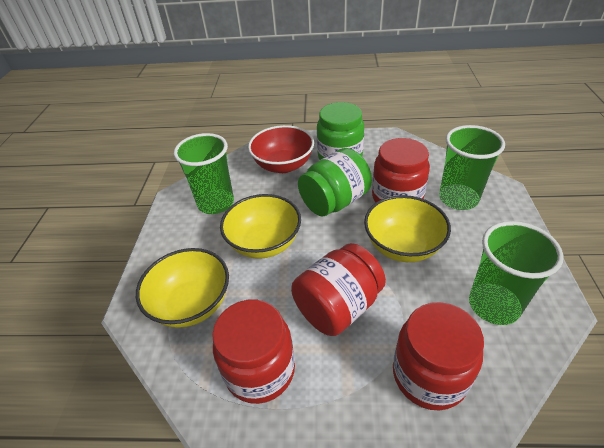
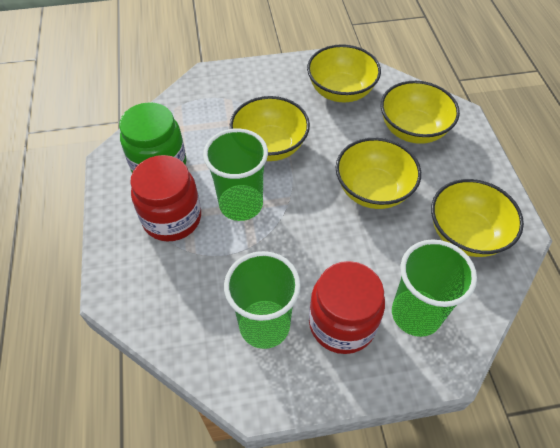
green jar: [298,148,372,216] [317,102,364,160] = 2 -> [119,102,186,173] = 1
red bowl: [248,125,314,173] = 1 -> none = 0
red jar: [212,299,295,404] [291,243,386,336] [372,138,430,203] [393,302,484,410] = 4 -> [130,155,201,242] [309,261,385,354] = 2
yellow bowl: [136,248,229,328] [220,194,301,259] [364,195,451,262] = 3 -> [230,96,310,161] [307,44,381,102] [336,138,421,209] [381,81,460,144] [431,179,524,257] = 5

